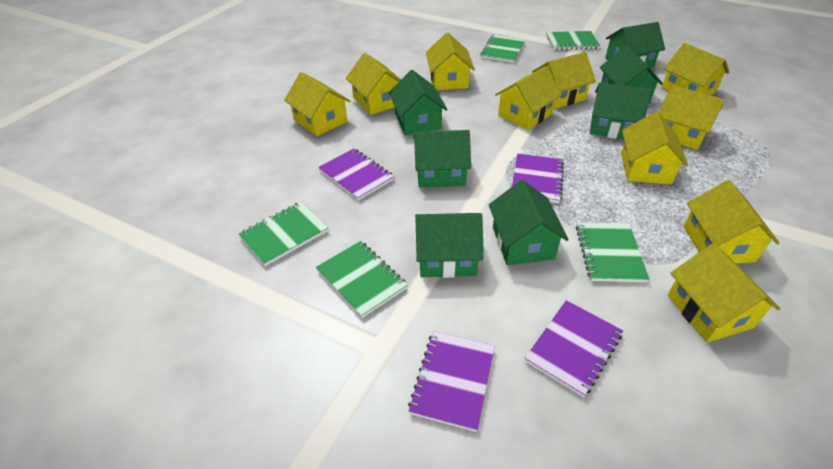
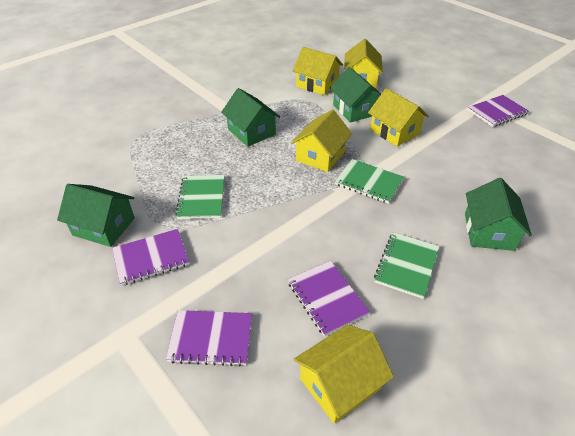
green house: [389,70,447,135] [413,130,471,188] [415,213,484,278] [489,180,569,265] [590,83,651,139] [600,46,663,103] [605,22,665,68] = 7 -> [57,184,135,247] [221,88,280,147] [330,67,381,122] [465,178,532,251] = 4
green notebook: [238,202,328,266] [316,241,408,318] [481,35,525,63] [546,31,600,50] [576,222,649,282] = 5 -> [175,175,225,219] [335,159,404,204] [374,232,439,299] = 3
yellow house: [284,72,350,136] [346,53,401,115] [426,33,475,90] [495,67,562,130] [532,52,596,109] [621,112,688,184] [659,85,725,150] [661,43,729,95] [668,243,780,343] [684,180,780,263] = 10 -> [291,109,352,172] [293,47,343,95] [293,325,394,424] [344,39,383,88] [368,88,429,147] = 5

